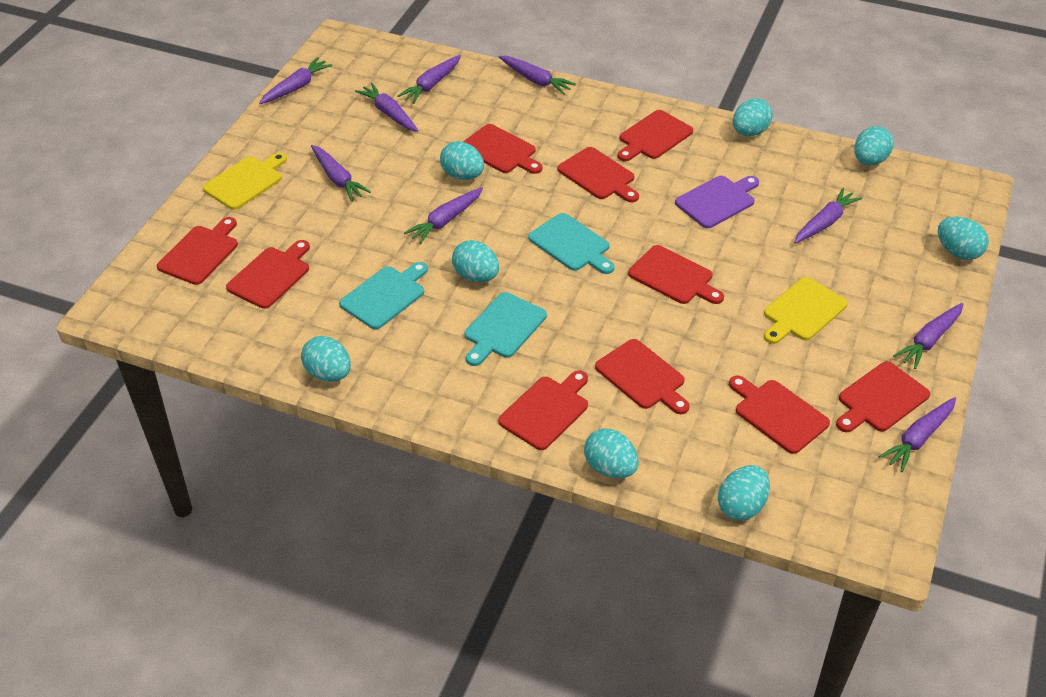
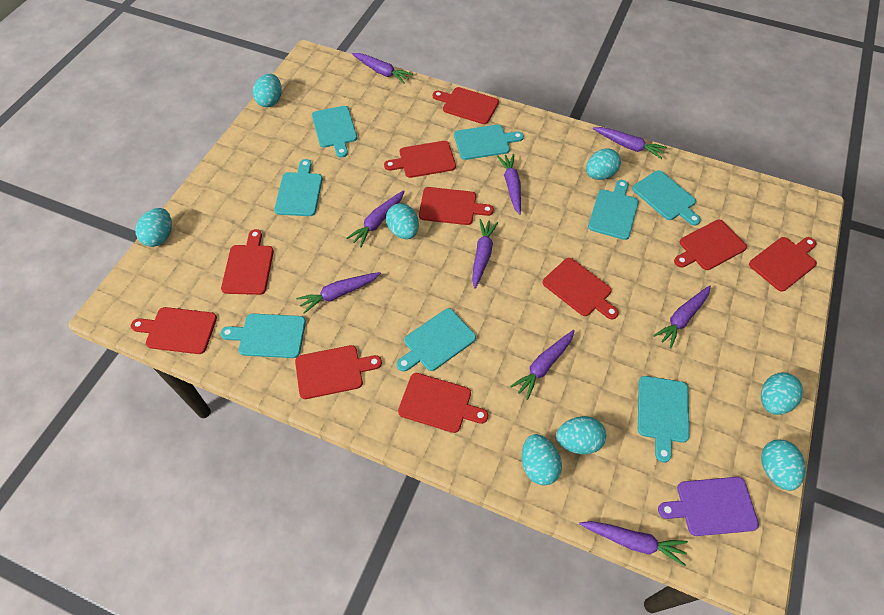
turquoise cutting board: [339,262,428,329] [465,292,547,366] [528,213,615,274] = 3 -> [220,314,306,358] [274,159,323,216] [312,106,357,158] [397,308,476,372] [454,125,524,160] [588,180,639,240] [632,170,701,226] [638,376,689,462] = 8
yellow cutting board: [203,152,287,210] [764,277,848,344] = 2 -> none = 0

